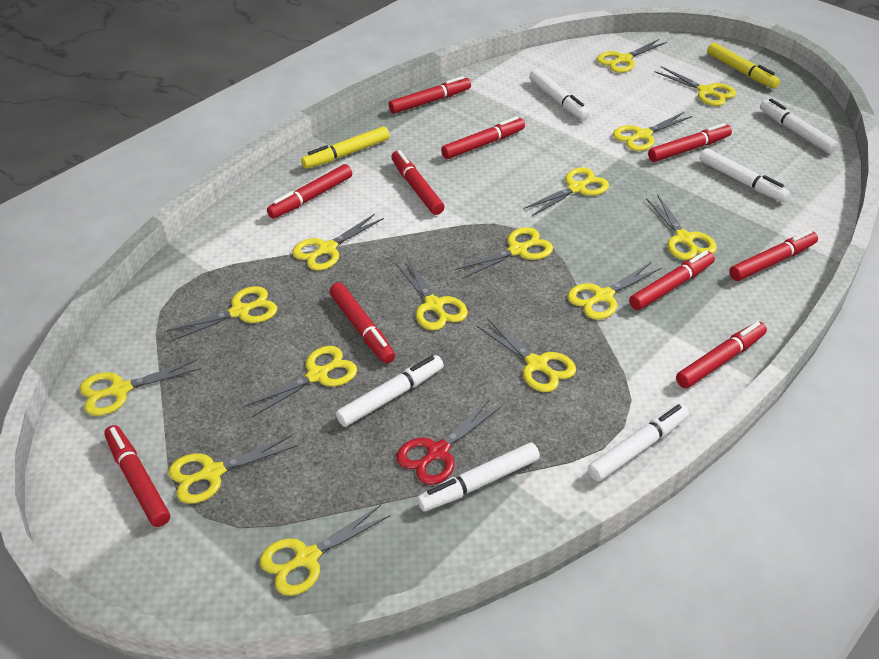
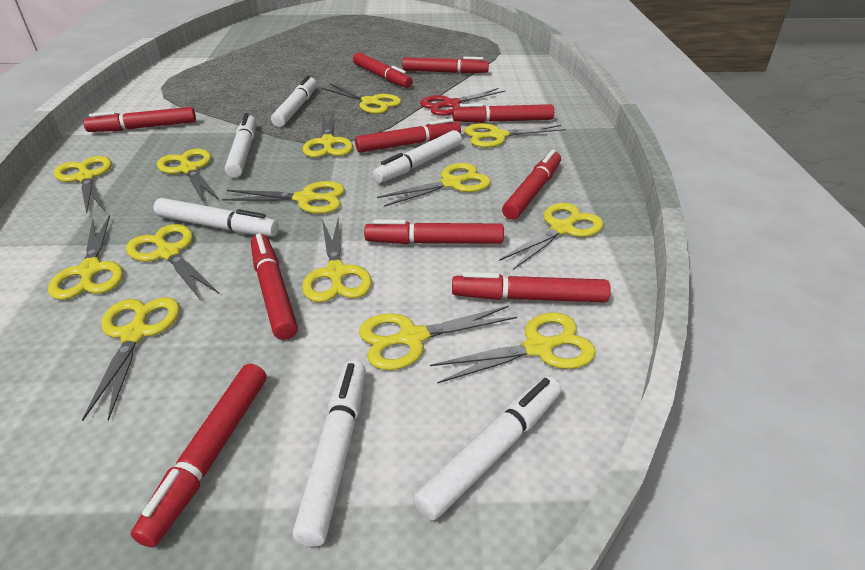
yellow marker: [301,126,390,169] [707,43,780,89] = 2 -> none = 0
yellow scissors: [80,359,202,416] [165,286,277,342] [168,435,298,504] [244,346,357,417] [260,505,390,596] [292,214,384,271] [395,258,468,330] [455,227,553,279] [476,318,576,392] [523,167,609,216] [567,262,661,320] [597,39,667,73] [613,112,693,151] [646,195,717,260] [654,66,736,106] = 15 -> [48,215,123,300] [54,156,112,213] [82,297,180,421] [126,224,219,299] [157,148,220,203] [222,181,345,214] [302,218,372,302] [303,111,353,158] [322,83,401,114] [359,306,517,370] [377,163,491,207] [430,313,596,384] [465,123,566,148] [499,203,604,270] = 14

